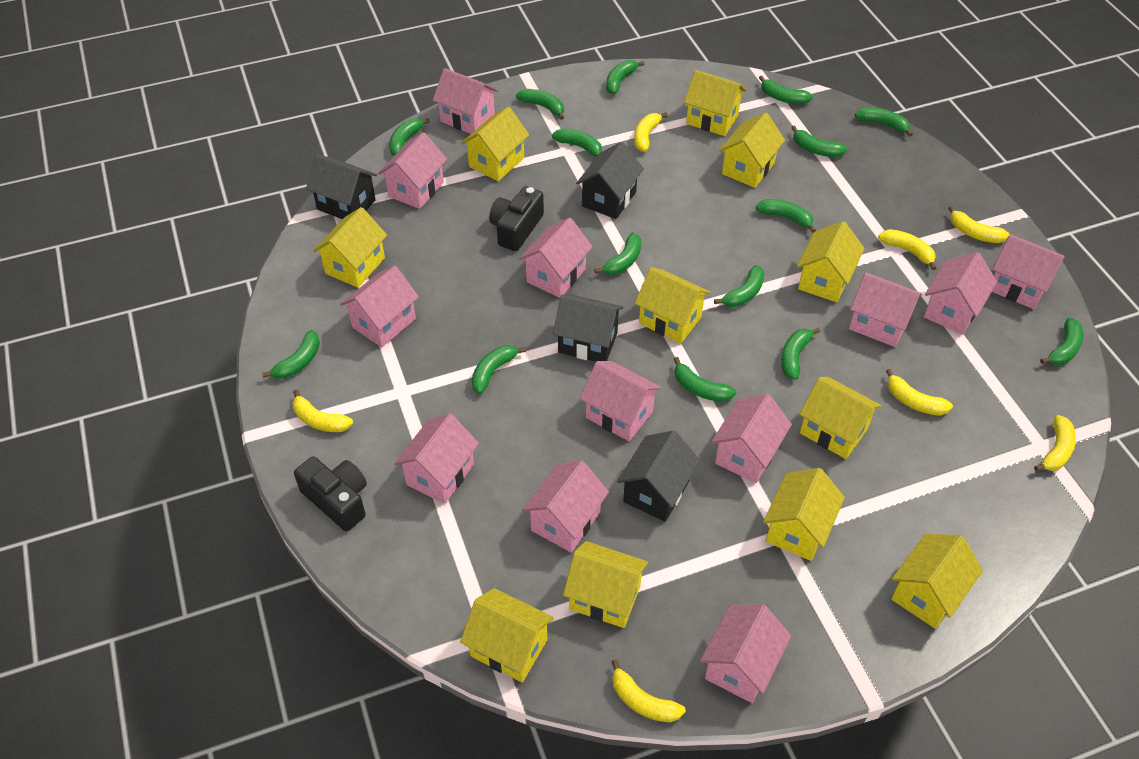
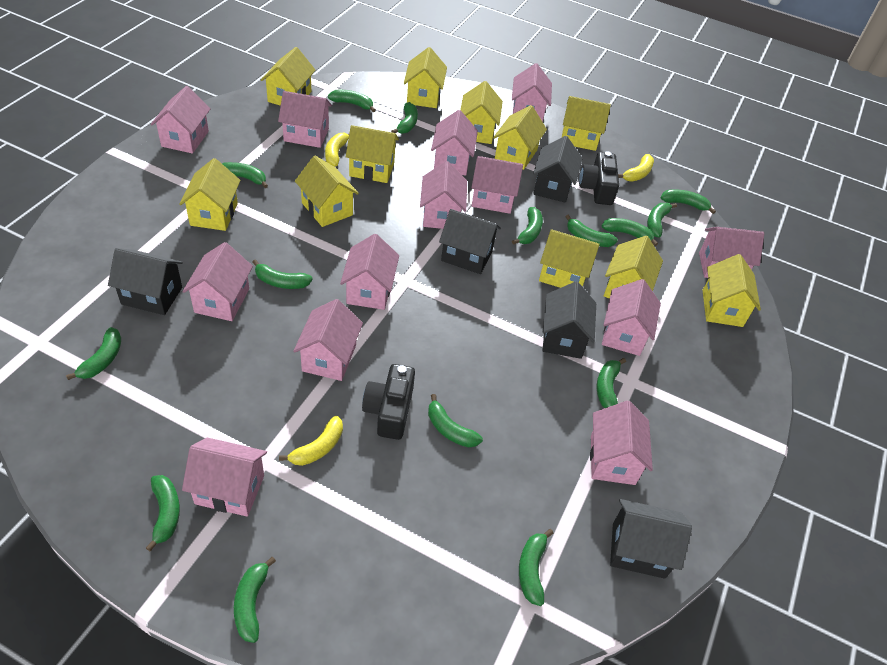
black house: [306,154,377,219] [553,294,623,362] [576,142,644,219] [617,430,700,522] = 4 -> [108,248,183,315] [439,209,501,274] [533,136,583,203] [542,281,596,359] [610,499,692,579] = 5
pink house: [340,266,419,347] [378,132,447,209] [394,413,479,504] [433,68,498,134] [519,218,593,298] [522,460,609,553] [580,361,661,441] [700,604,791,703] [711,394,792,483] [849,273,922,347] [924,252,997,334] [992,234,1065,309] = 12 -> [151,86,211,154] [182,242,253,321] [182,437,267,517] [278,91,332,148] [293,299,363,381] [340,234,399,310] [420,161,467,229] [431,110,478,176] [471,156,523,214] [512,63,552,122] [590,401,653,485] [602,279,661,356] [699,227,764,278] = 13
yellow banana: [292,390,353,432] [612,659,686,722] [634,112,668,152] [878,229,936,270] [886,369,953,416] [948,206,1010,243] [1034,415,1076,471] = 7 -> [279,416,343,466] [325,133,349,167] [618,154,654,181] = 3

